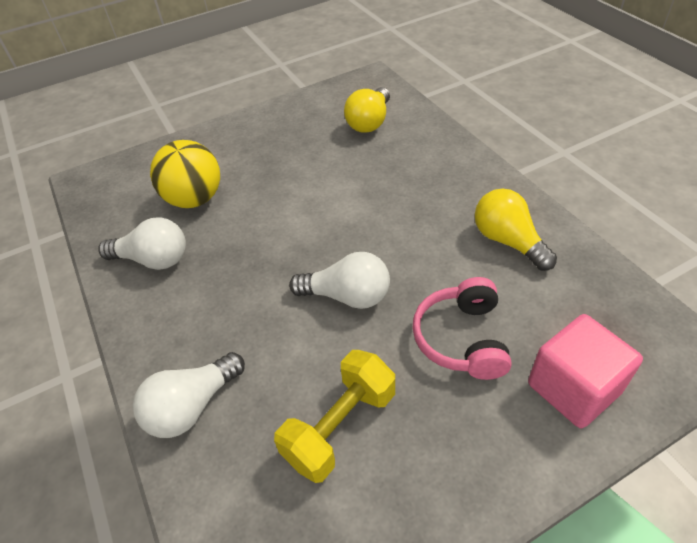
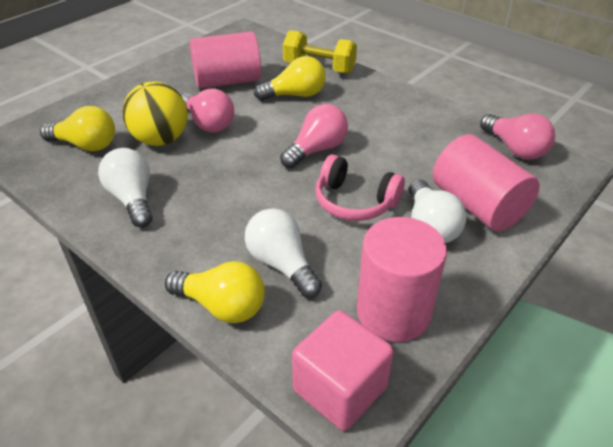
pink cylinder: none = 0 -> [189,31,261,88] [357,217,447,342] [433,134,540,231] = 3
pink light bulb: none = 0 -> [181,89,234,132] [280,104,348,168] [480,114,555,159] = 3
yellow light bulb: [344,87,390,133] [475,189,557,271] = 2 -> [40,106,115,151] [165,261,265,323] [254,56,326,101] = 3

